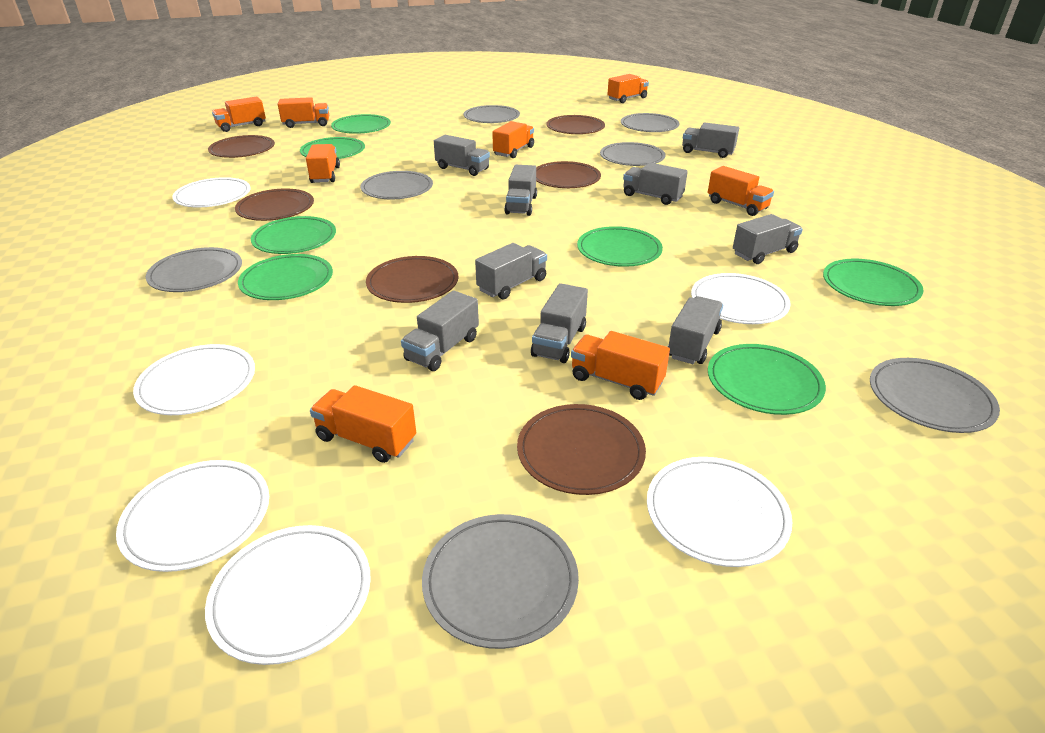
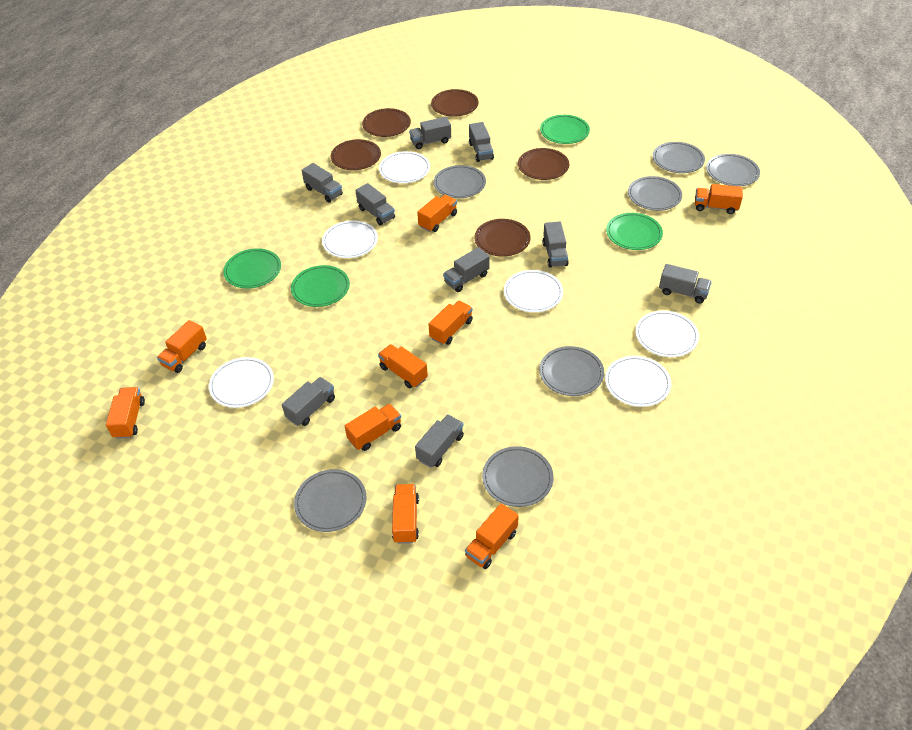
brown plate: [208,135,275,158] [235,188,314,221] [366,256,459,303] [517,404,646,495] [536,161,601,188] [546,115,605,134] = 6 -> [331,139,381,170] [362,108,411,137] [431,89,479,117] [475,219,531,257] [518,148,569,180] = 5
green plate: [238,254,333,300] [251,216,336,254] [300,137,365,159] [331,114,391,134] [577,226,663,267] [708,344,826,415] [823,259,924,306] = 7 -> [223,248,281,289] [291,265,350,307] [540,115,590,144] [606,213,663,250] = 4
orange truck: [212,97,266,132] [277,97,329,128] [306,144,340,183] [310,385,416,463] [492,121,534,158] [571,331,670,400] [607,74,649,103] [708,166,774,216] = 8 -> [106,387,145,439] [157,320,207,373] [345,404,401,451] [378,344,428,388] [392,484,419,544] [417,195,457,232] [429,301,473,345] [465,503,519,569] [695,184,743,214] = 9

